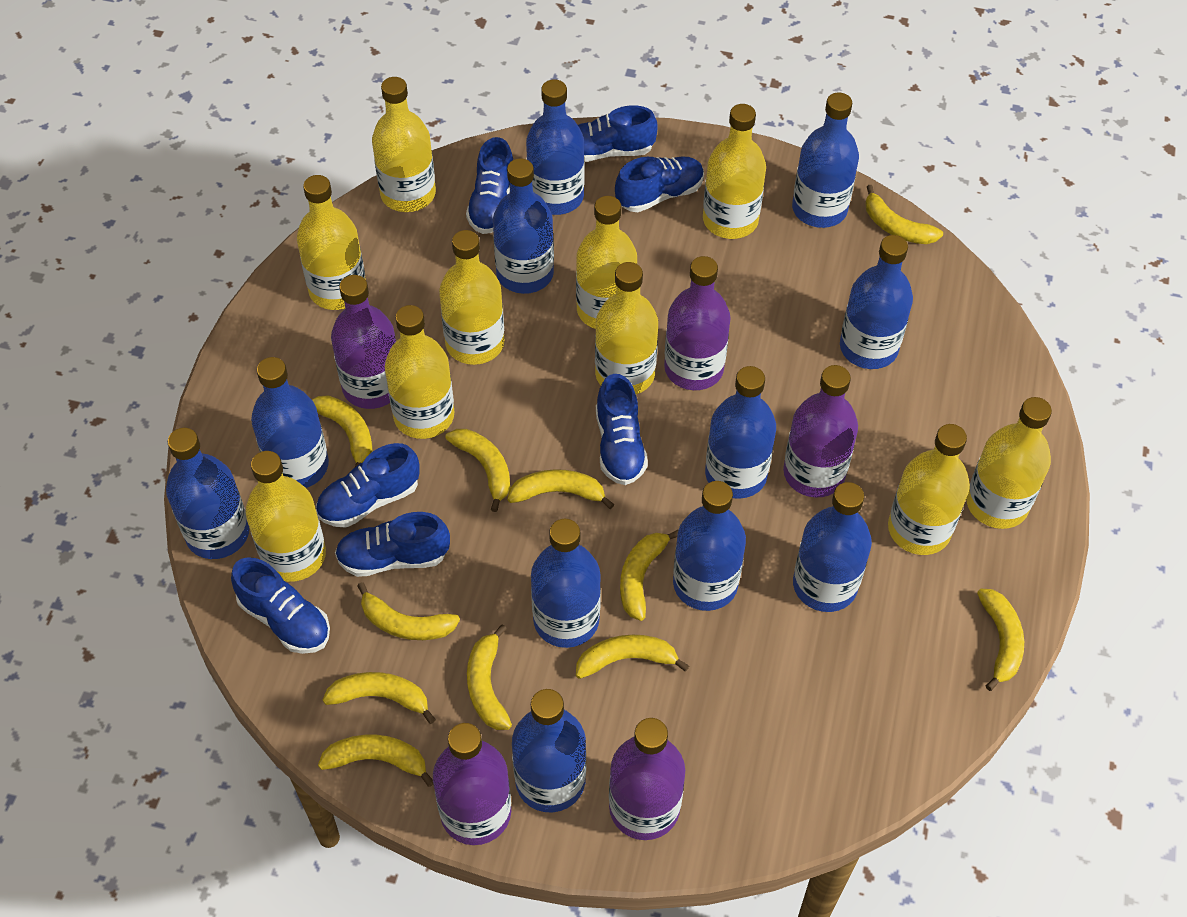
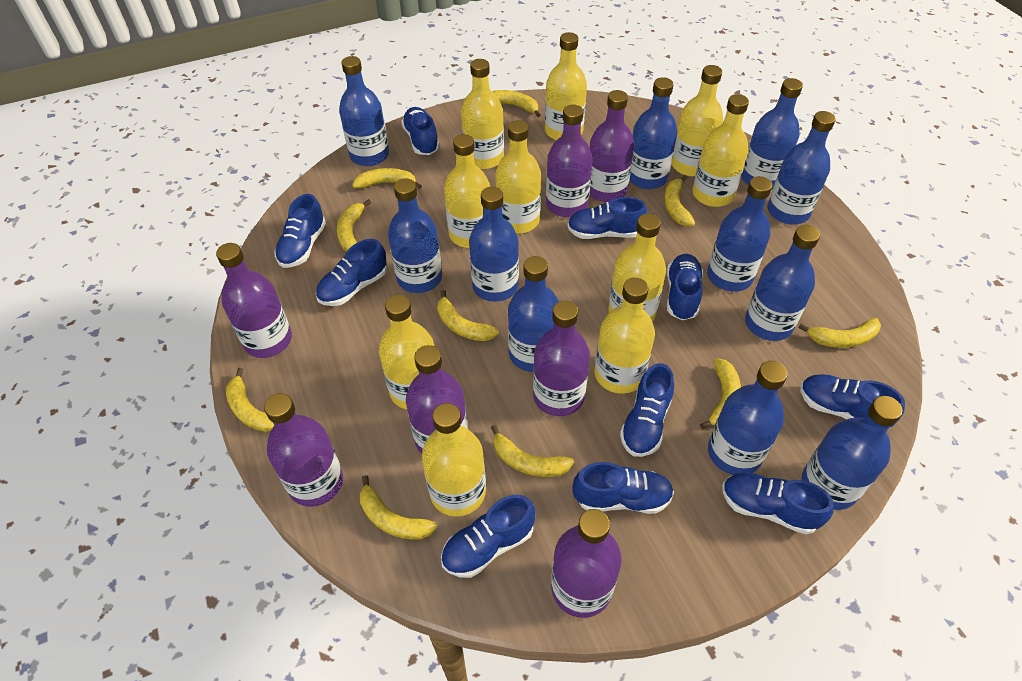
blue shoe: [231,557,330,654] [316,443,420,528] [335,512,450,577] [466,137,513,234] [578,105,658,162] [596,374,648,485] [615,156,704,212] = 7 -> [274,194,326,268] [316,239,387,306] [401,107,439,155] [441,495,536,578] [567,197,648,239] [572,462,674,514] [620,363,674,457] [667,254,703,320] [722,473,834,534] [800,374,905,427] = 10
purple bottle: [331,275,396,409] [433,723,511,845] [609,718,685,840] [664,256,731,390] [783,365,858,498] = 5 -> [216,243,292,358] [264,393,343,507] [406,345,468,454] [533,301,590,416] [546,105,593,217] [551,509,622,618] [589,90,634,202] = 7
yellow banana: [312,395,373,467] [318,735,433,787] [323,672,436,724] [357,582,460,640] [445,429,510,512] [467,624,512,730] [507,469,614,509] [576,635,689,679] [620,530,678,621] [865,185,943,244] [977,589,1024,691] = 11 -> [226,368,274,432] [337,199,371,251] [352,168,422,189] [360,475,437,540] [437,290,499,341] [491,425,574,477] [492,90,541,117] [664,175,695,226] [700,358,741,429] [798,318,881,348] = 10

